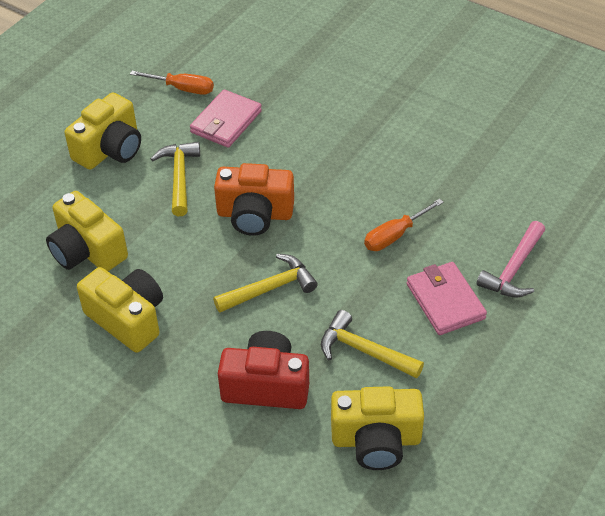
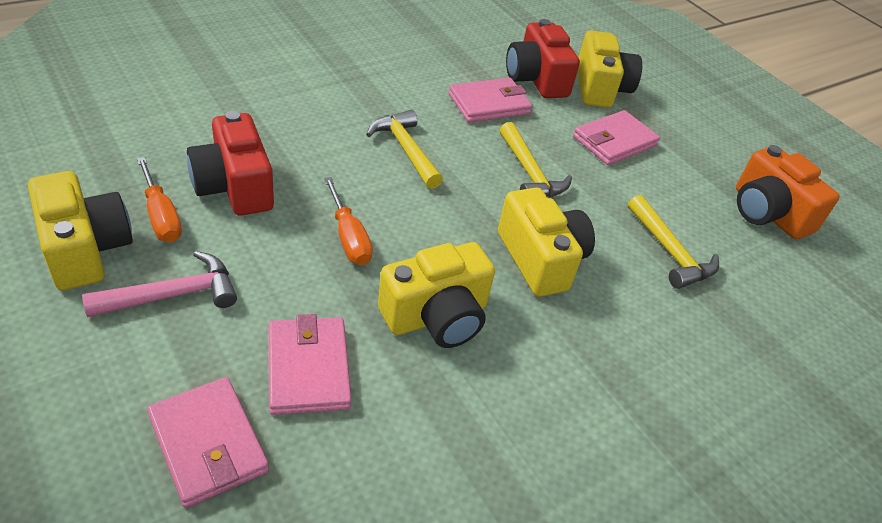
pink wallet: [190,90,262,148] [407,262,487,335] = 2 -> [147,377,269,508] [269,314,352,415] [449,78,532,123] [573,110,660,165] = 4
red camera: [218,331,309,409] = 1 -> [187,111,274,216] [506,19,580,98] = 2

